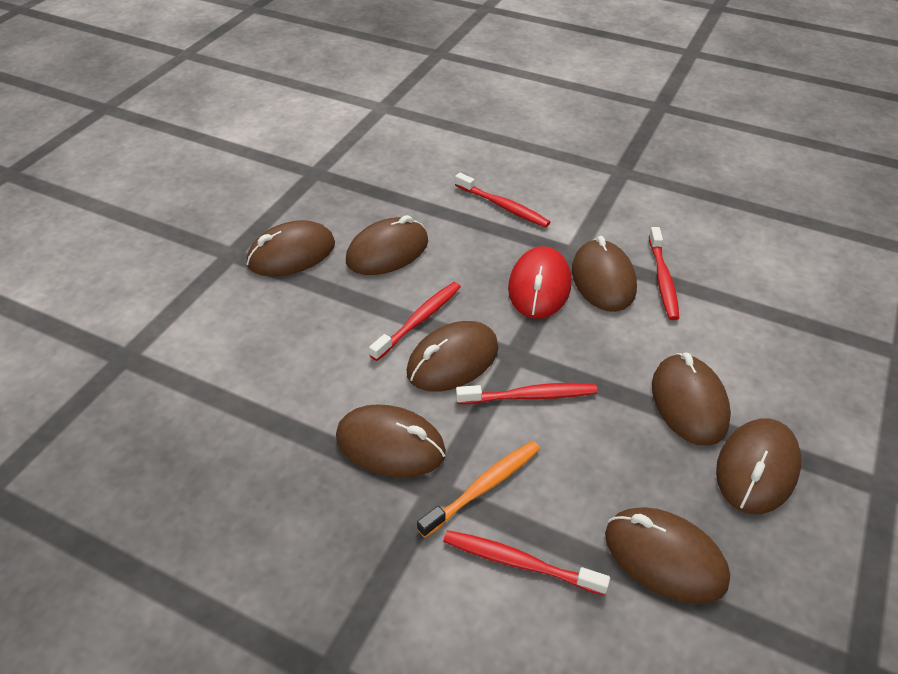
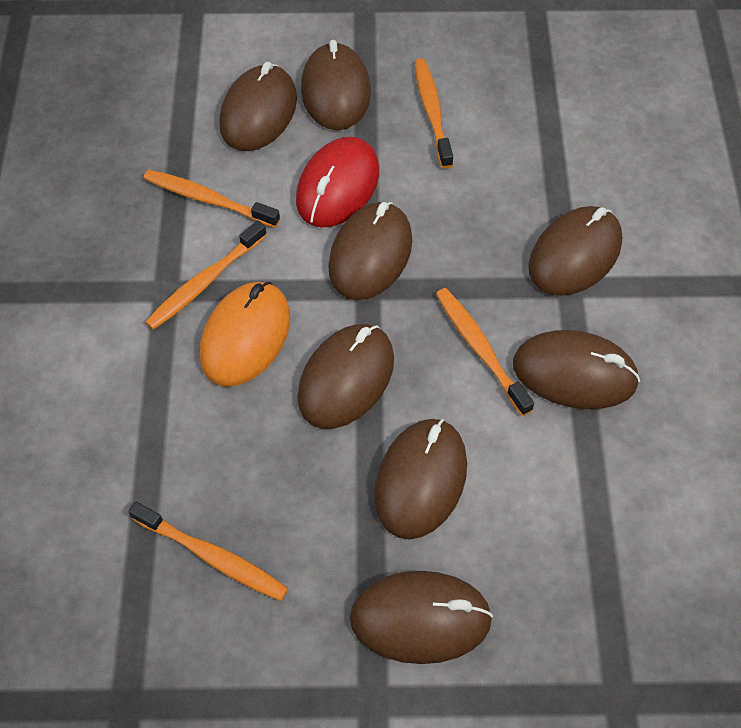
orange mouse: none = 0 -> [200,282,290,387] = 1
orange toothbrush: [417,441,540,538] = 1 -> [129,502,289,601] [144,170,280,228] [145,220,267,330] [414,58,453,169] [436,288,534,416] = 5
red toothbrush: [369,282,461,361] [443,530,610,595] [455,173,550,228] [456,383,598,404] [649,227,679,320] = 5 -> none = 0

